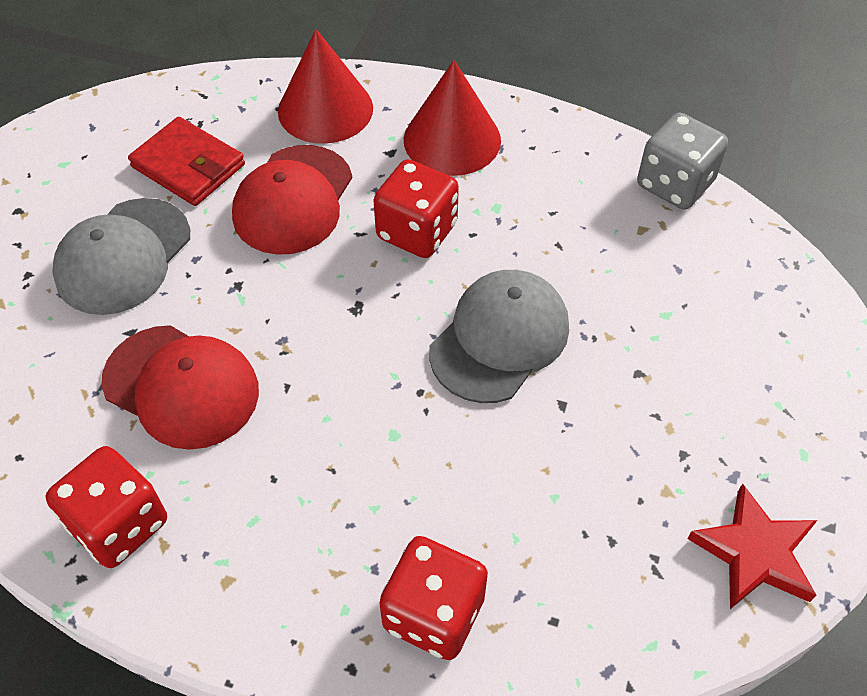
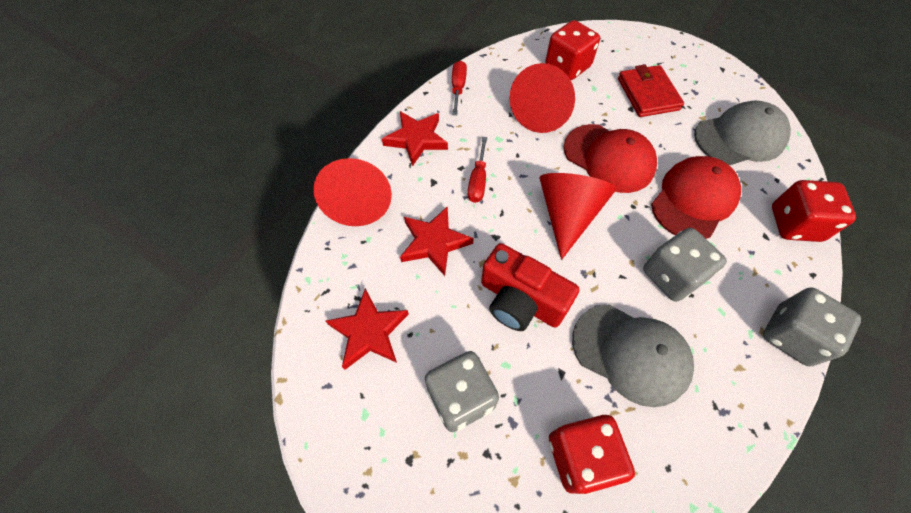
grey dice: [637,113,728,210] = 1 -> [425,351,499,432] [643,228,727,302] [763,287,861,366] = 3
red camera: none = 0 -> [481,243,579,331] = 1
red cone: [278,29,373,144] [404,60,501,176] = 2 -> [314,158,392,226] [510,63,575,133] [540,173,616,260] = 3
red screwdriver: none = 0 -> [452,61,467,115] [468,137,487,203] = 2
red star: [687,483,818,609] = 1 -> [326,289,409,370] [382,111,448,166] [400,206,473,276] = 3

